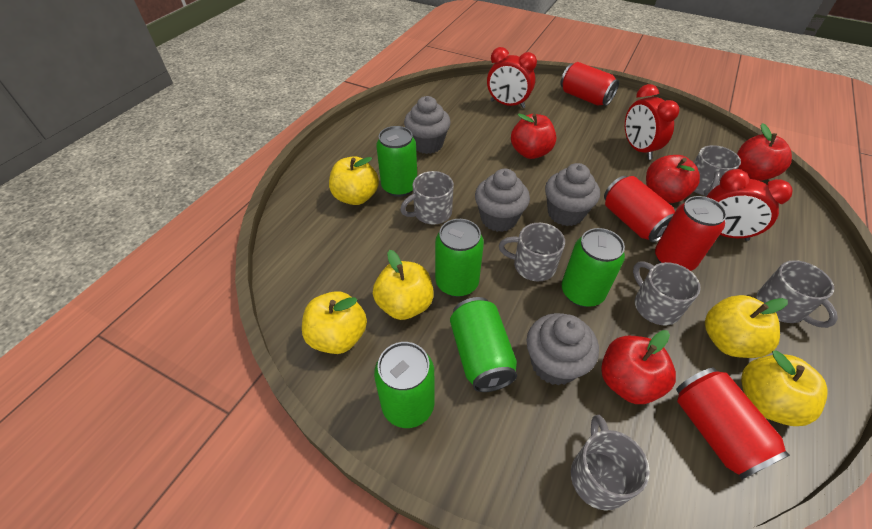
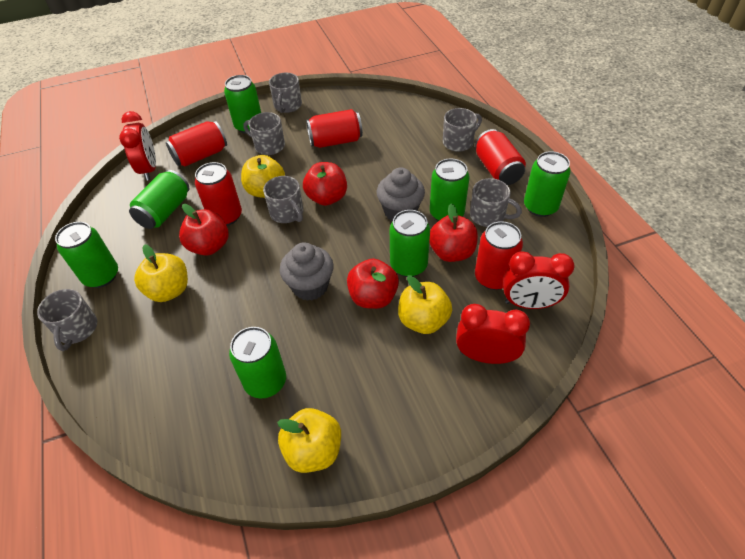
green can: [374,342,435,428] [376,126,417,197] [435,219,484,297] [450,297,517,392] [562,228,625,307] = 5 -> [55,222,118,288] [129,170,189,229] [224,75,261,133] [229,327,286,398] [390,210,430,277] [430,159,470,221] [524,151,571,217] = 7
grey cupcake: [404,96,451,154] [475,169,530,232] [527,313,599,386] [545,163,600,226] = 4 -> [280,242,334,301] [377,167,425,221] = 2
red can: [560,62,619,106] [604,176,675,243] [655,196,727,271] [676,368,790,480] = 4 -> [166,121,227,167] [195,162,242,226] [306,109,363,148] [475,129,526,185] [475,221,523,290] = 5
yellow apple: [302,291,367,354] [329,156,379,205] [373,250,434,320] [705,295,788,358] [741,350,828,426] = 5 -> [134,244,188,302] [241,155,285,198] [277,408,341,473] [398,275,452,334] = 4

